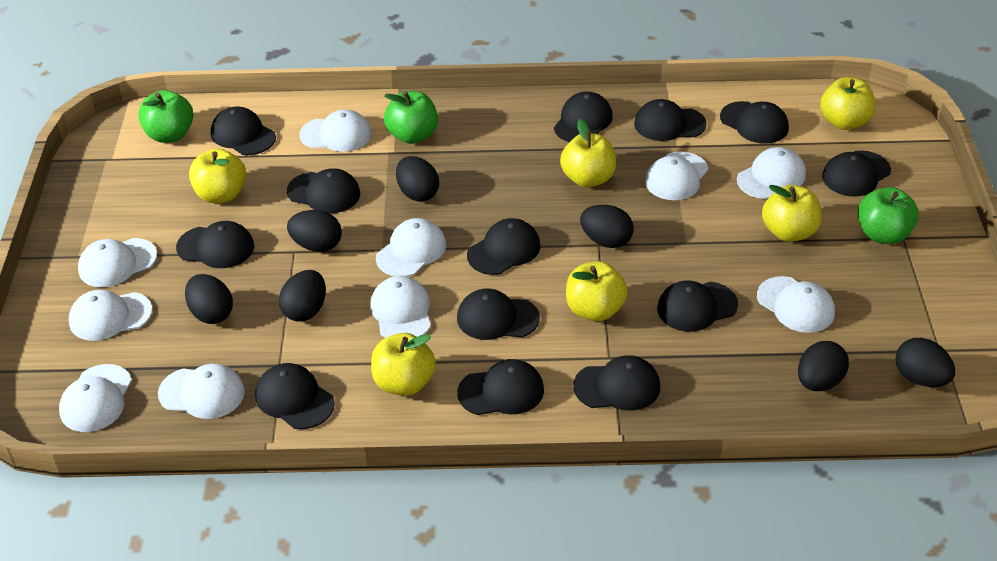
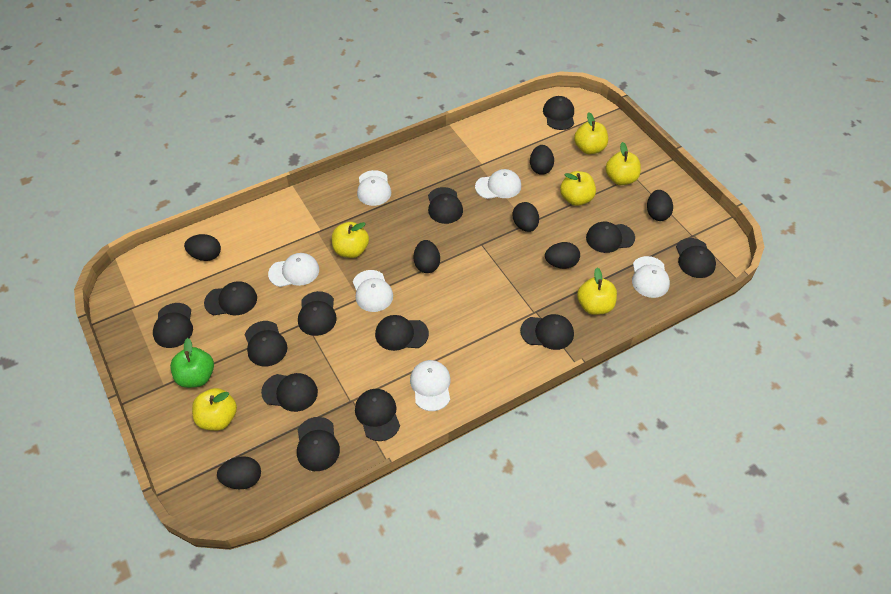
green apple: [138,90,194,143] [384,91,438,144] [858,187,919,244] = 3 -> [170,338,214,388] = 1
white cap: [59,364,132,432] [69,290,152,341] [78,238,157,287] [158,364,245,419] [300,110,371,152] [370,276,431,338] [376,218,446,277] [645,151,708,200] [737,147,806,199] [757,276,835,333] = 10 -> [268,253,319,287] [353,270,393,312] [357,170,391,206] [410,360,450,411] [475,169,521,199] [632,256,670,298] = 6

